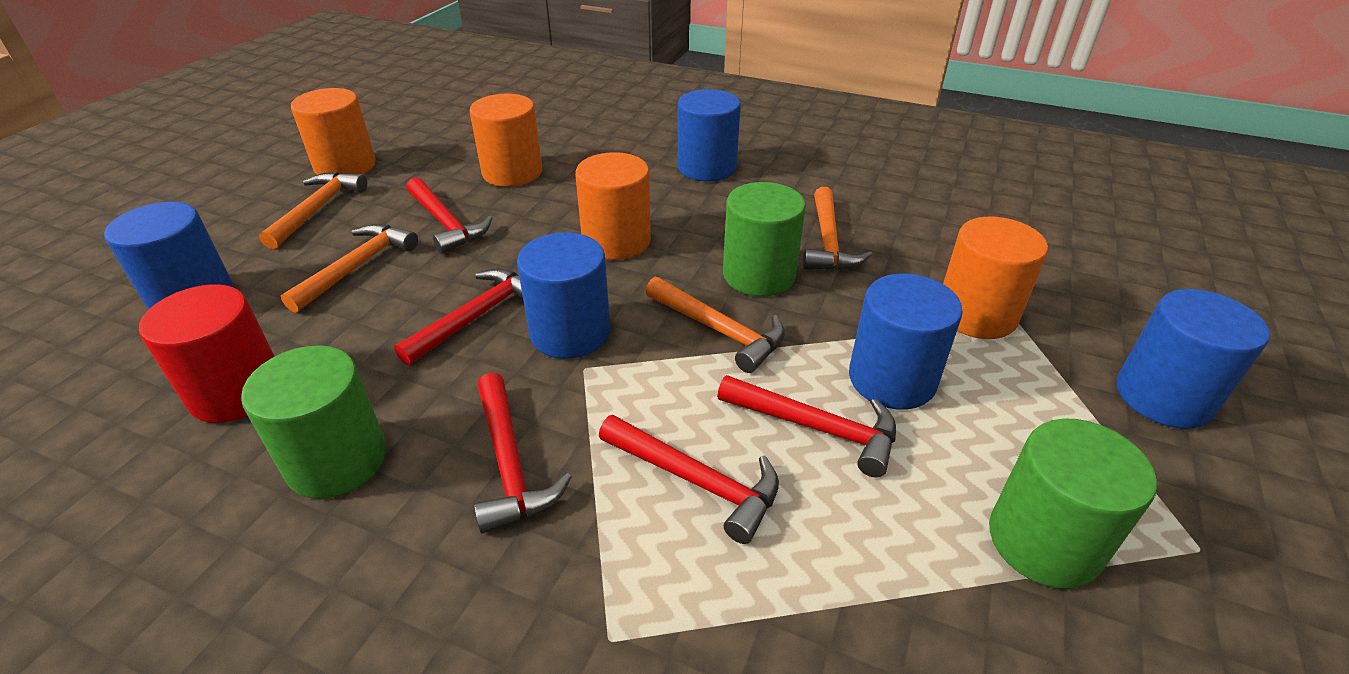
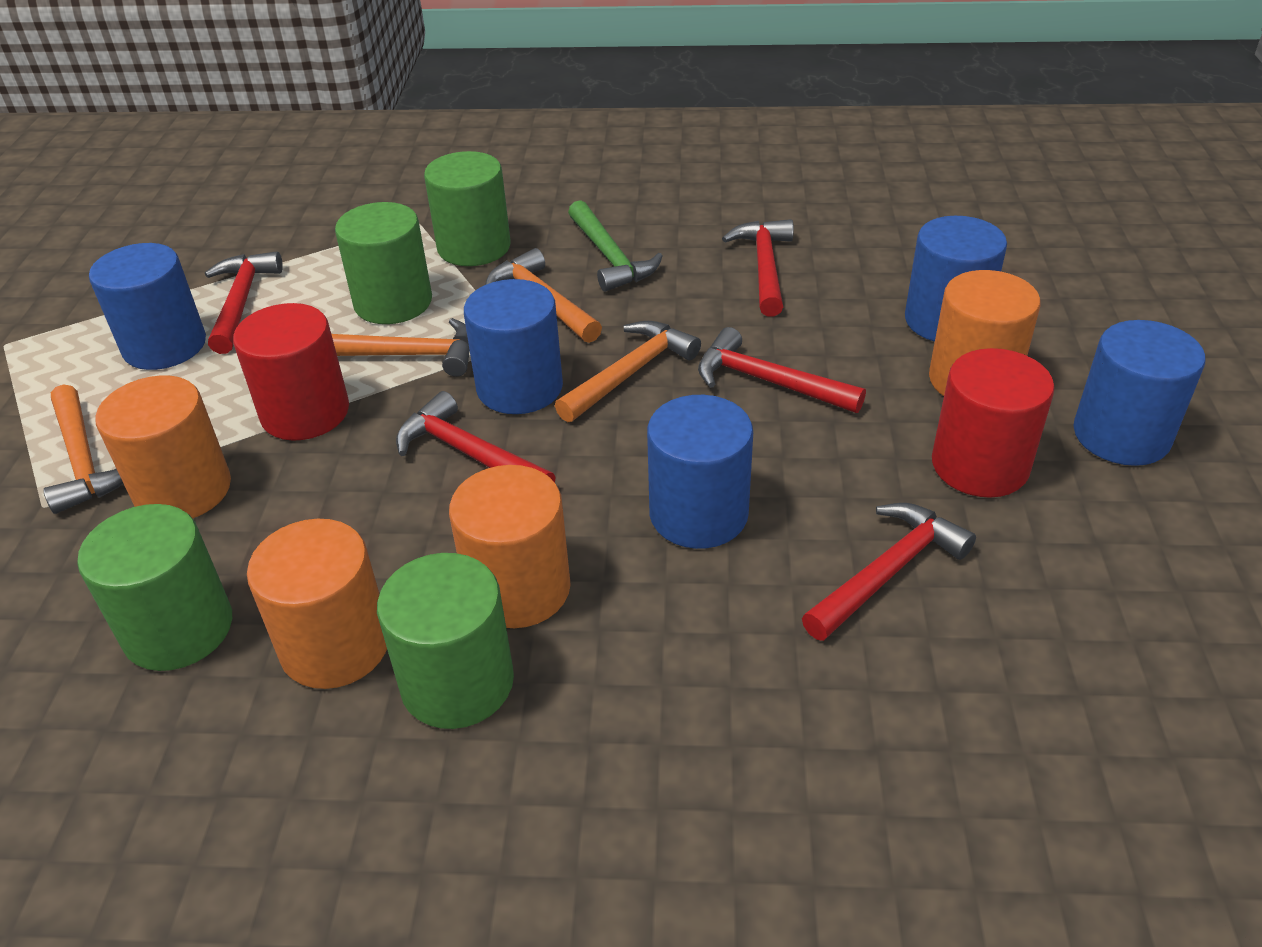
green cylinder: [241,345,386,499] [723,182,806,296] [989,418,1157,589] = 3 -> [77,504,232,671] [335,202,432,324] [377,553,514,729] [424,151,511,266] = 4
green hammer: none = 0 -> [568,200,663,292] = 1
red cylinder: [139,284,275,423] = 1 -> [233,303,349,441] [932,348,1055,498] = 2

